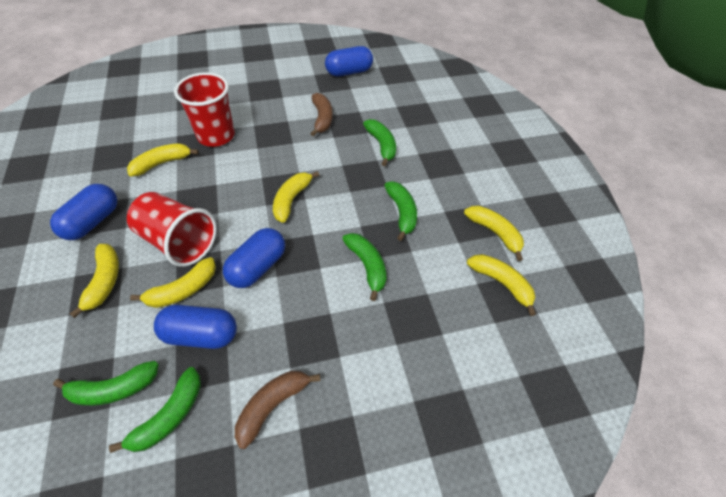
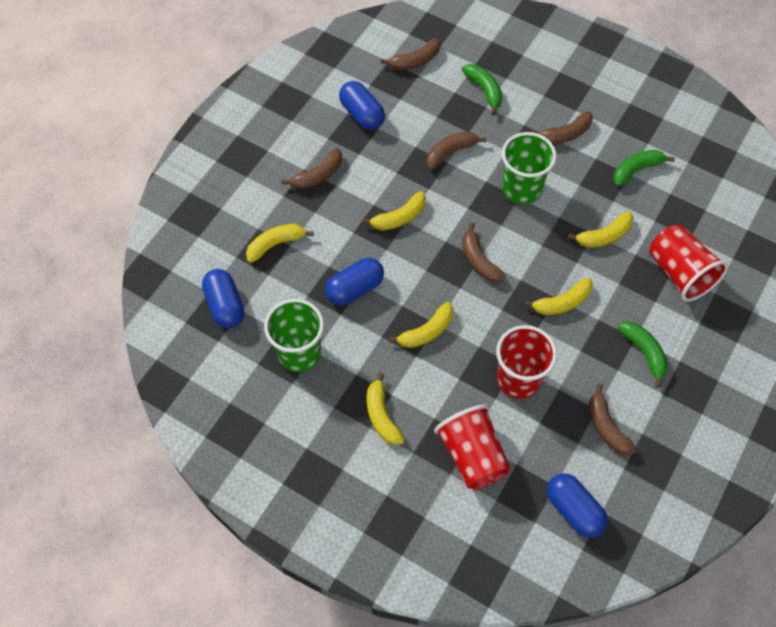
brown banana: [235,371,320,449] [310,93,333,137] = 2 -> [282,148,342,189] [381,38,440,71] [427,131,487,170] [462,222,506,283] [533,111,593,144] [589,384,637,455] = 6
green banana: [53,361,159,406] [109,367,201,453] [342,233,386,301] [363,119,396,166] [384,181,417,241] = 5 -> [462,64,502,115] [613,150,675,187] [618,321,668,388] = 3
green cup: none = 0 -> [264,299,324,372] [502,132,556,204] = 2
red cup: [127,192,217,267] [174,72,235,147] = 2 -> [434,404,511,490] [496,325,557,399] [649,225,728,301] = 3

